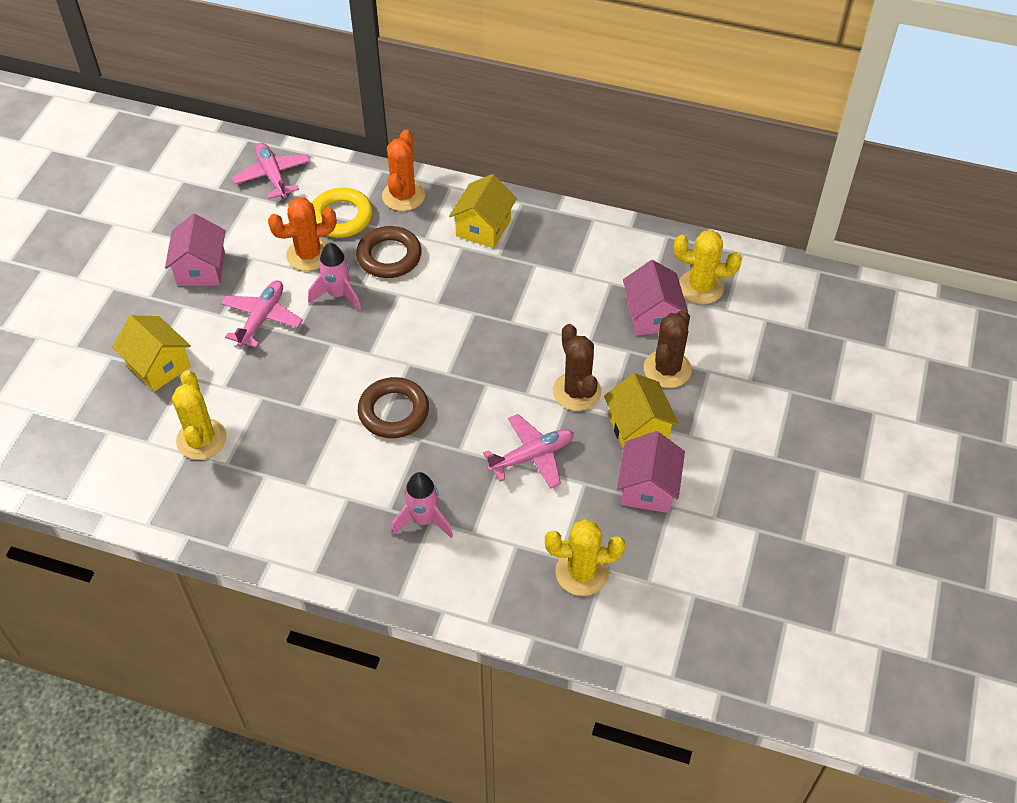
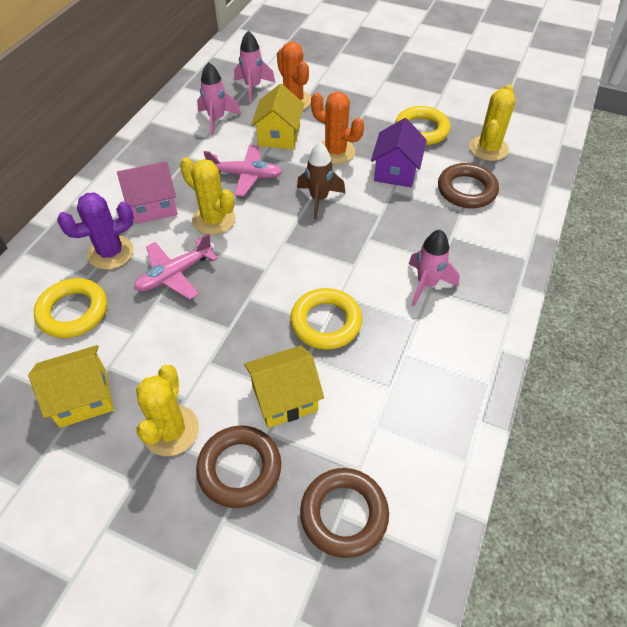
brown cactus: [553,324,601,411] [644,310,692,388] = 2 -> none = 0
brown ring: [356,226,422,278] [358,377,429,438] = 2 -> [196,426,281,508] [300,468,389,558] [438,163,499,208] = 3
brown rocket: none = 0 -> [297,142,345,219] = 1
pink house: [165,214,225,286] [617,431,685,513] [623,260,688,336] = 3 -> [117,161,178,224] = 1
pink plane: [221,280,303,348] [232,142,310,199] [483,414,574,489] = 3 -> [134,233,218,300] [204,145,282,196] = 2
pink rocket: [308,243,361,311] [391,472,453,538] = 2 -> [197,62,241,136] [234,31,275,102] [409,229,460,306] = 3
purple cactus: none = 0 -> [57,192,134,270] = 1
purple house: none = 0 -> [371,118,427,188] = 1
yellow ring: [312,188,373,238] = 1 -> [34,278,107,338] [290,288,362,350] [395,106,450,145] = 3

